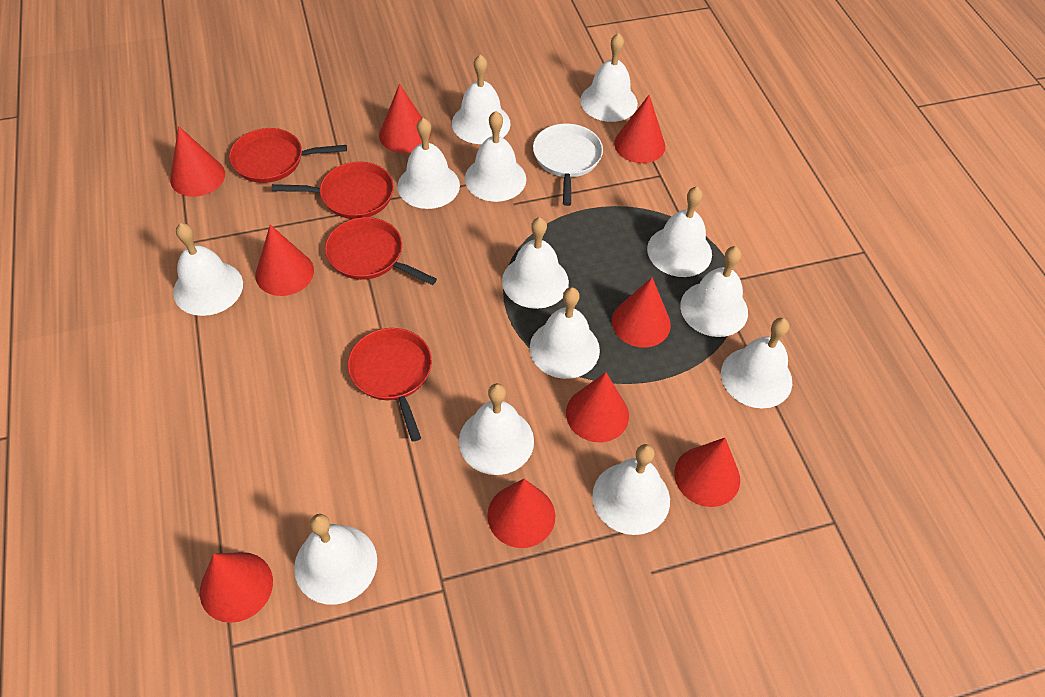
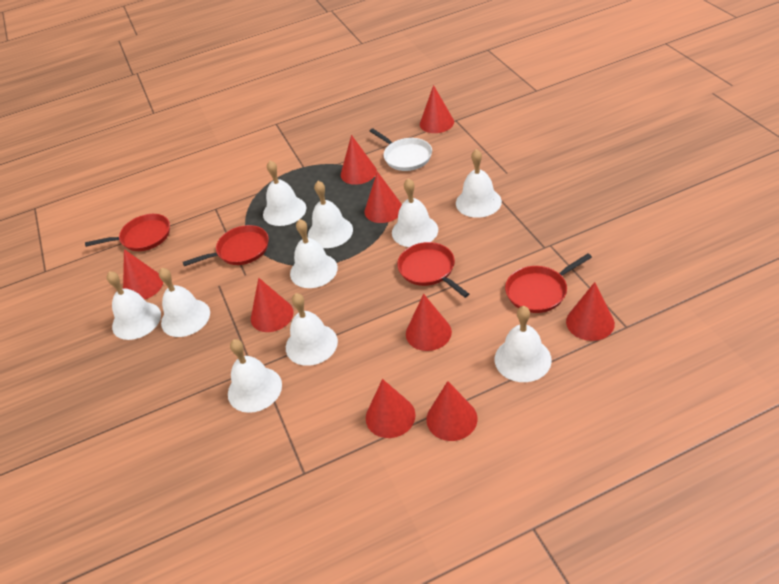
white bell: [173,223,243,316] [294,514,377,605] [397,118,460,209] [452,54,511,144] [459,383,534,475] [465,111,526,202] [502,217,569,309] [530,287,600,379] [580,33,638,122] [592,444,670,535] [647,187,712,277] [680,246,748,337] [721,318,792,408] = 13 -> [107,271,161,340] [159,268,210,337] [228,339,282,413] [263,161,306,226] [286,293,338,366] [290,219,338,288] [308,181,353,248] [392,178,438,247] [456,149,502,218] [495,306,552,382] = 10

